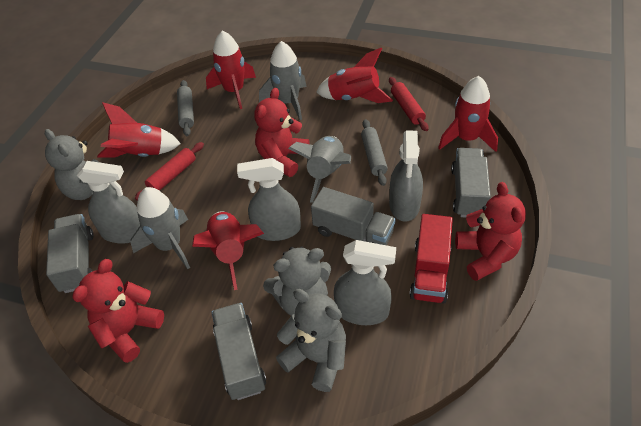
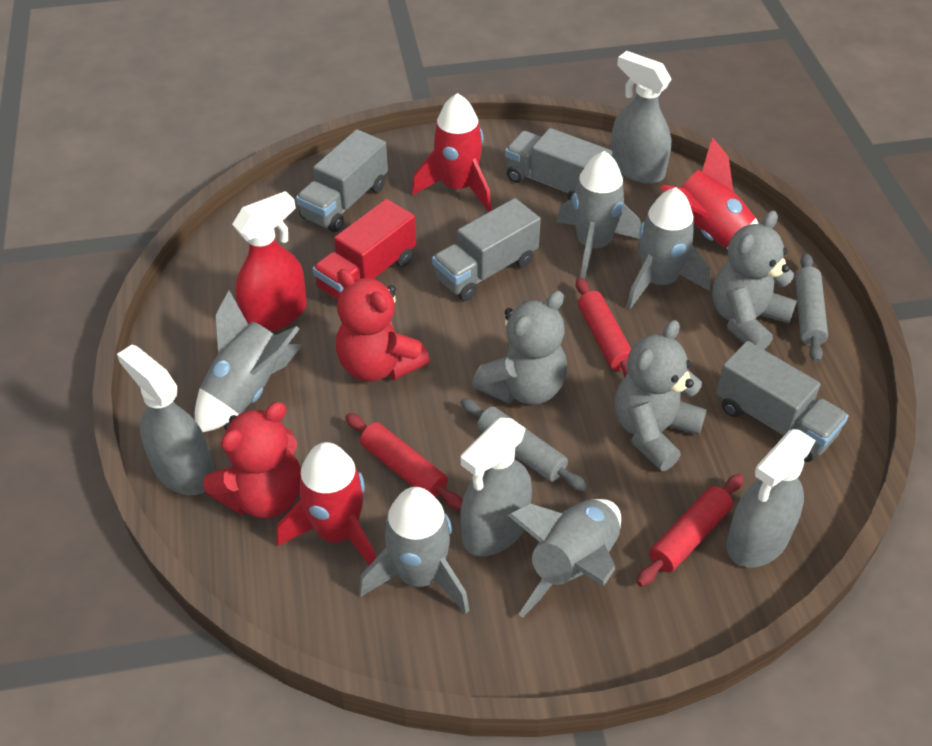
grey rocket: [130,187,190,269] [259,41,306,120] [288,136,351,203] = 3 -> [195,291,302,432] [359,487,469,614] [508,499,621,618] [557,151,641,280] [626,187,711,310] = 5
red rocket: [97,102,181,158] [192,211,264,290] [206,31,256,109] [316,48,393,103] [438,76,498,152] = 5 -> [277,442,376,565] [412,93,492,212] [657,137,759,249] = 3
red rolling pin: [135,142,204,201] [389,77,429,131] = 2 -> [345,413,463,510] [576,277,631,377] [637,474,743,587] = 3
red spray bottle: none = 0 -> [232,191,307,332] = 1
red teddy bear: [72,259,164,363] [254,88,310,177] [455,182,526,281] = 3 -> [203,402,301,518] [336,269,430,381] = 2

